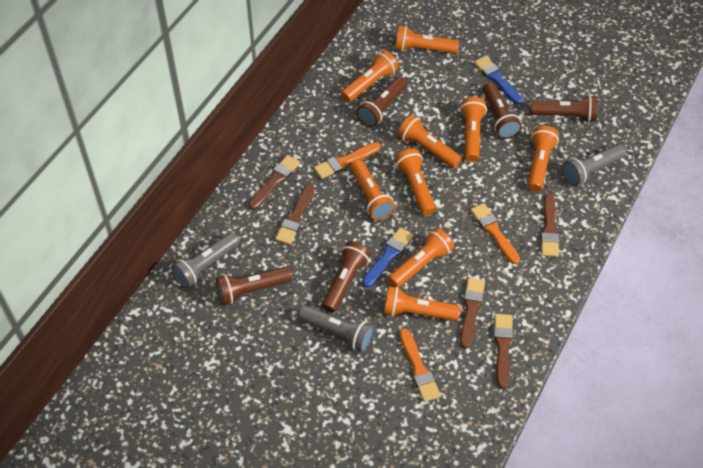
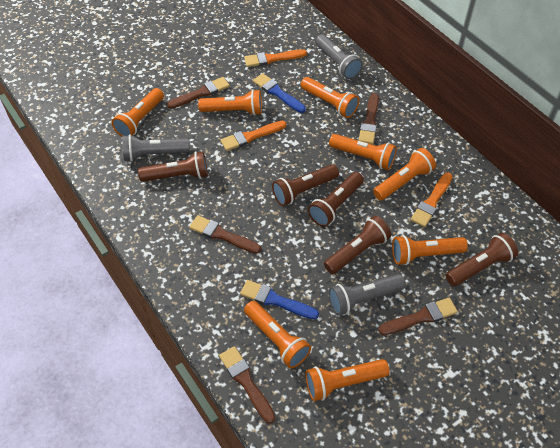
orange flashlight: [341,50,399,102] [350,160,395,221] [384,286,461,321] [388,228,454,288] [395,26,459,54] [395,148,436,216] [398,115,462,168] [460,97,487,162] [528,125,559,192] = 9 -> [112,88,164,136] [198,89,262,116] [244,301,311,369] [301,77,359,118] [305,359,389,401] [329,134,397,170] [373,148,436,200] [392,235,468,265] = 8

